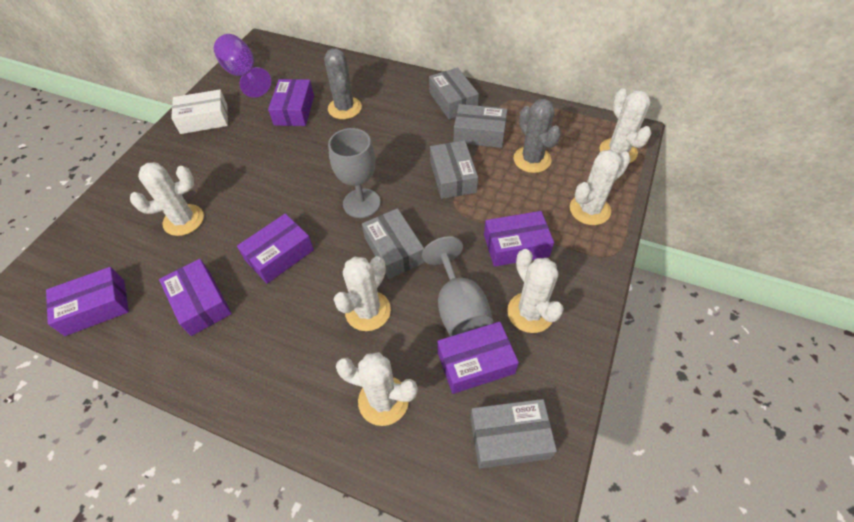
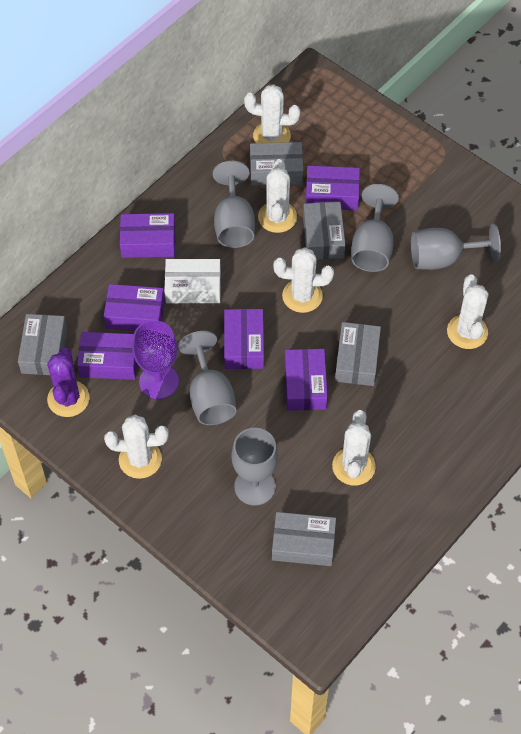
grey cactus: [324,48,362,119] [514,99,561,173] = 2 -> none = 0
grey goblet: [328,128,380,218] [422,236,493,337] = 2 -> [178,331,236,425] [213,161,255,248] [231,428,278,506] [351,184,399,272] [411,224,501,270] = 5
purple cactus: none = 0 -> [47,348,90,417] = 1

